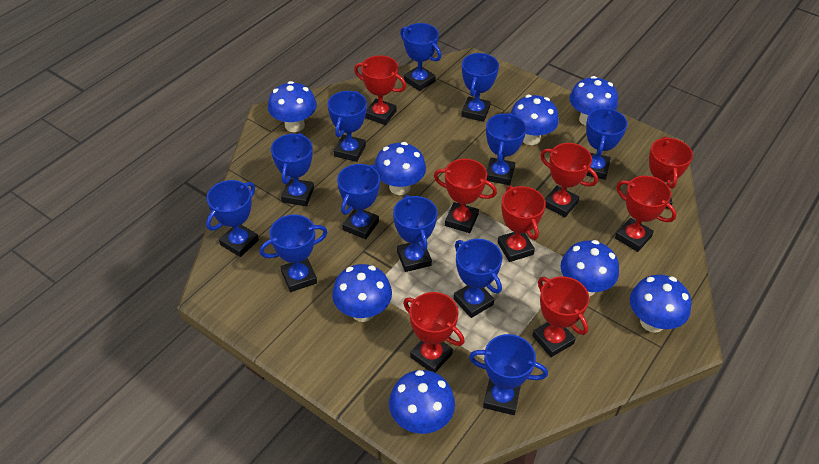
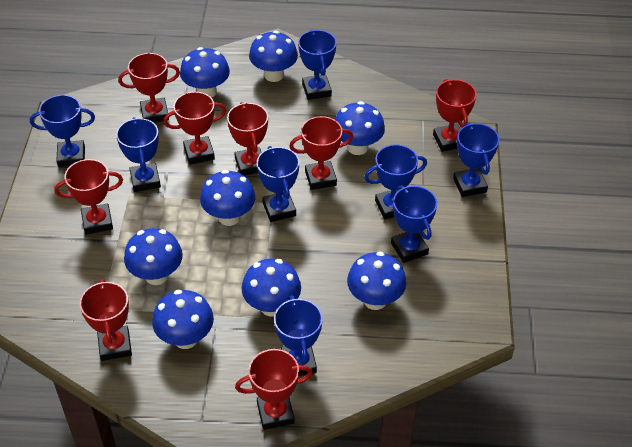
blue trophy: [206,180,259,257] [260,214,327,292] [271,133,314,206] [328,91,367,162] [337,164,380,239] [393,195,437,272] [400,23,441,91] [454,239,502,318] [461,53,499,122] [469,334,548,415] [486,113,526,185] [586,108,627,180] = 12 -> [30,95,95,167] [116,117,161,192] [257,146,299,222] [274,295,323,376] [298,30,337,100] [364,144,427,219] [391,185,437,263] [453,122,499,197] = 8

